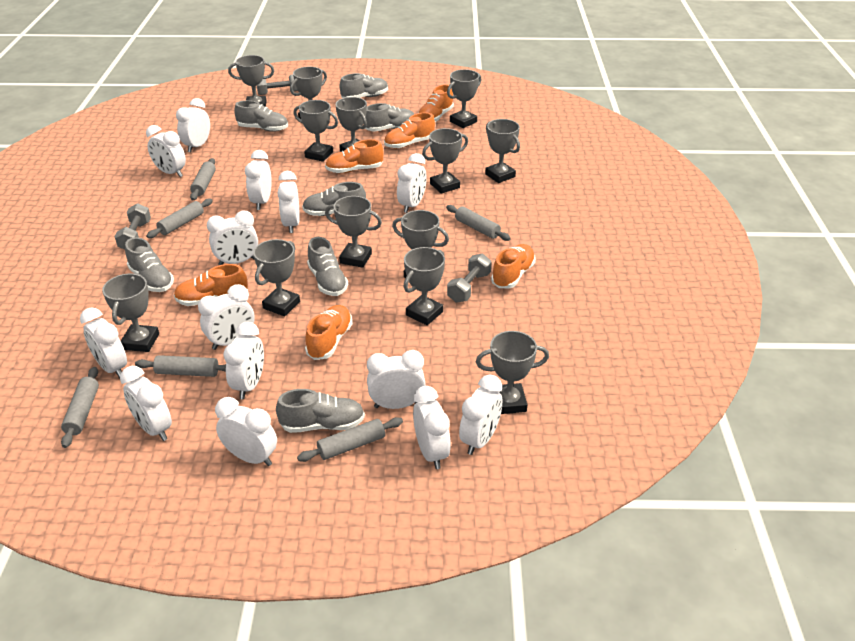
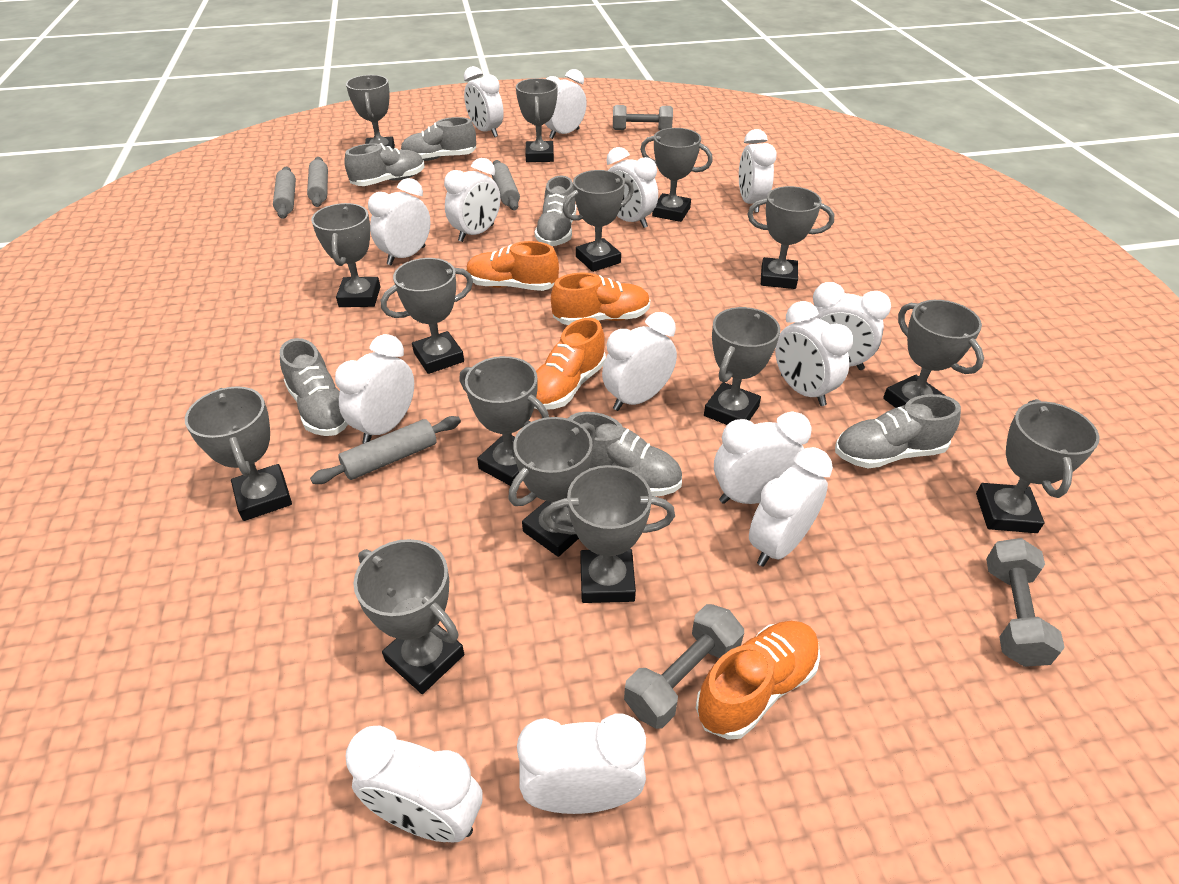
grey rolling pin: [61,367,99,448] [135,355,226,377] [146,199,213,238] [190,158,216,200] [297,417,403,462] [446,205,511,241] = 6 -> [273,167,296,219] [307,157,328,207] [310,416,461,484] [492,160,520,210] = 4
grey shoe: [125,237,174,292] [234,100,288,132] [276,389,365,433] [302,182,366,216] [307,237,348,296] [340,73,388,98] [365,103,414,132] = 7 -> [280,338,348,436] [344,143,425,186] [400,117,476,161] [535,176,577,246] [568,412,682,496] [835,394,961,469] = 6
grey trophy: [102,273,159,352] [228,55,274,107] [253,239,300,316] [290,67,327,119] [294,100,338,162] [325,196,382,268] [335,97,367,152] [392,210,449,278] [404,247,445,325] [422,128,468,194] [447,69,481,128] [476,331,549,414] [485,119,520,183] = 13 -> [185,386,292,521] [311,203,380,307] [346,75,395,149] [353,539,464,694] [381,258,473,374] [460,356,549,486] [508,417,596,557] [516,78,558,162] [543,465,675,603] [563,170,634,272] [640,128,713,222] [704,307,780,425] [747,186,834,289] [883,300,984,408] [976,399,1099,533] = 15
orange shoe: [174,264,248,306] [305,305,353,360] [325,139,383,173] [384,112,435,149] [419,84,454,122] [491,244,536,288] = 6 -> [466,241,559,291] [534,318,606,410] [551,273,650,325] [696,621,820,740] = 4

